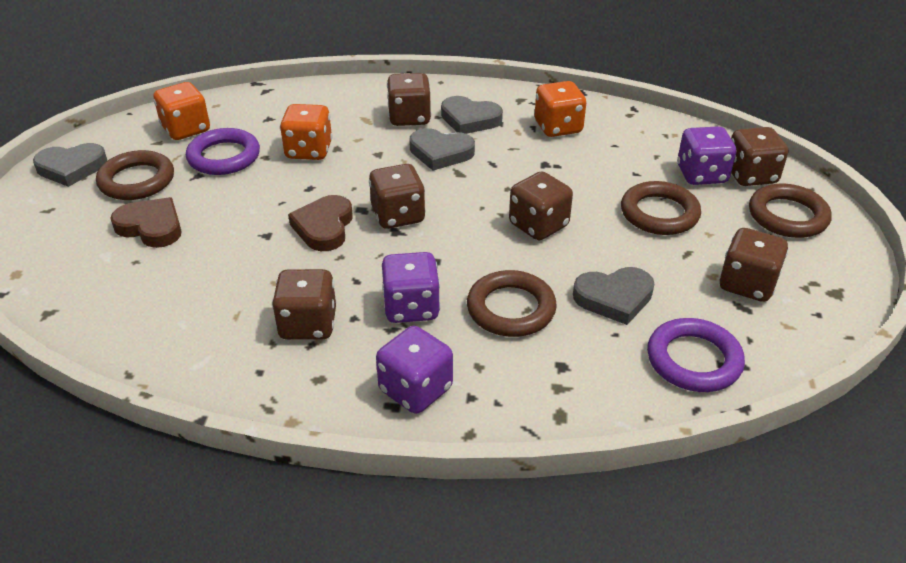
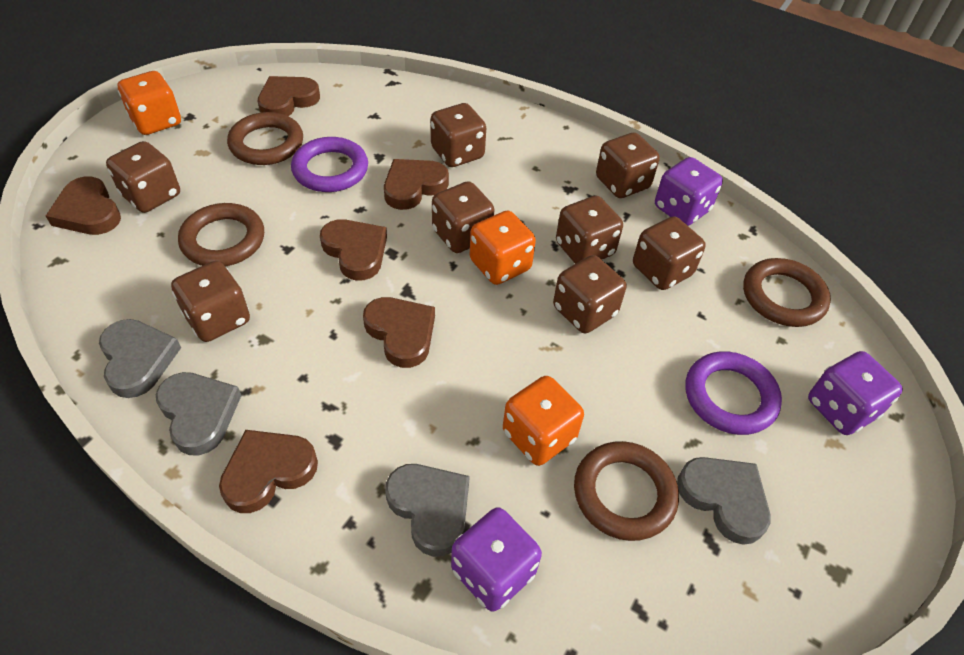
brown dice: [272,269,336,340] [369,164,426,229] [387,73,431,126] [509,171,573,240] [719,228,788,302] [731,127,788,186] = 6 -> [106,141,180,213] [171,261,250,342] [431,103,486,167] [432,181,495,253] [553,255,626,333] [556,196,623,264] [596,133,660,198] [633,216,706,290] = 8
brown heart: [110,197,182,248] [288,195,353,251] = 2 -> [46,177,121,235] [219,430,318,513] [258,76,320,116] [320,219,387,281] [363,297,435,368] [384,159,449,210] = 6

